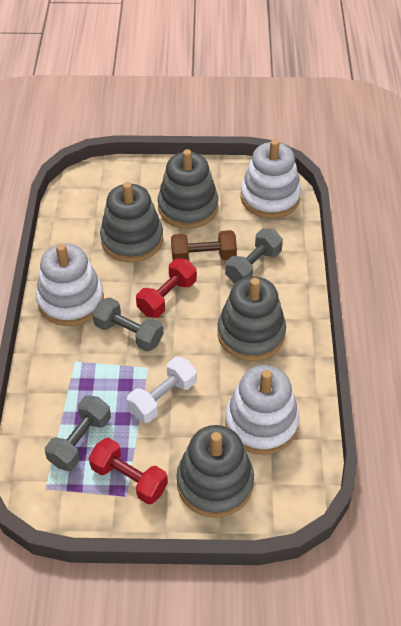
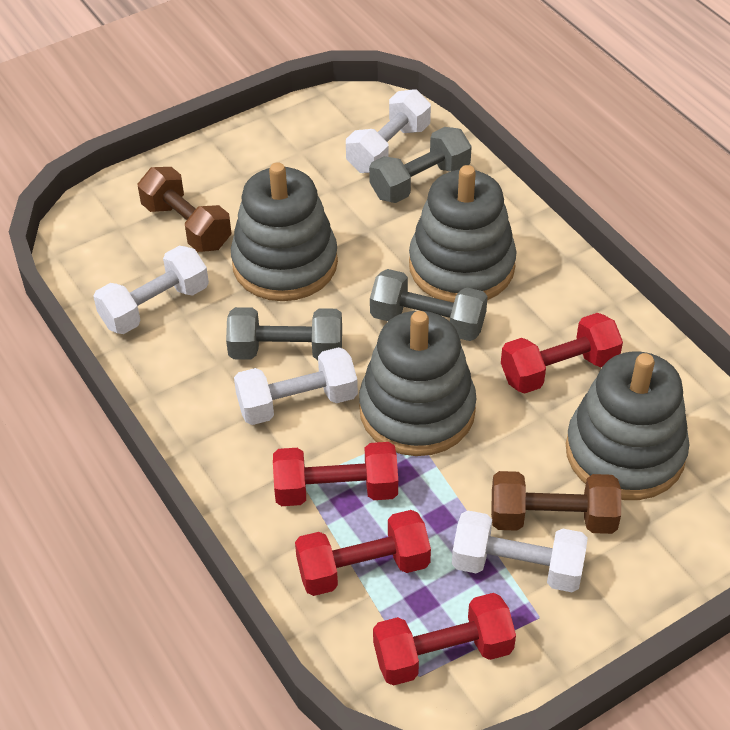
brown dumbbell: [171,230,237,260] = 1 -> [138,167,232,252] [491,471,621,534] = 2
red dumbbell: [89,438,168,504] [136,258,197,318] = 2 -> [273,442,398,506] [295,510,431,596] [373,593,516,686] [501,313,623,394] = 4
white dumbbell: [127,357,197,423] = 1 -> [93,246,209,334] [234,347,358,425] [346,89,431,173] [452,511,588,592] = 4
white stacking toy: [36,244,104,326] [225,365,300,455] [240,139,301,219] = 3 -> none = 0

